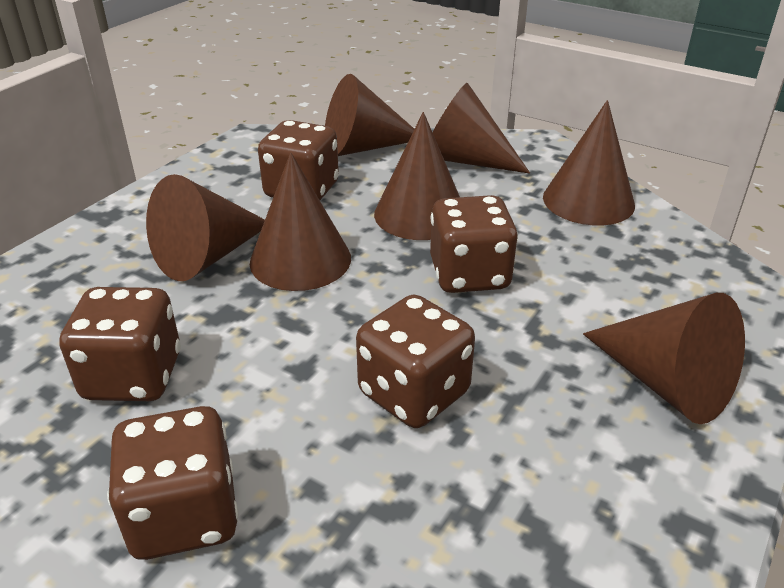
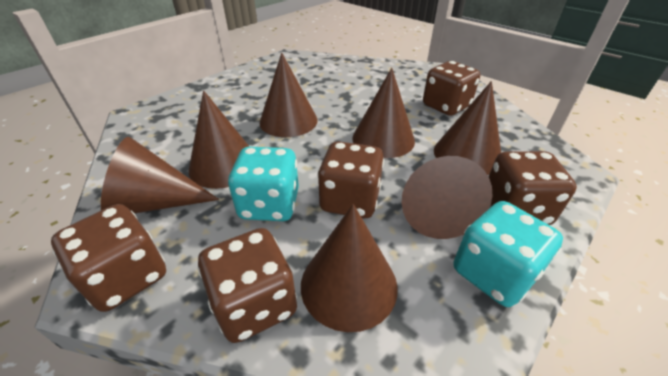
turquoise dice: none = 0 -> [228,147,299,221] [454,201,563,307] = 2

